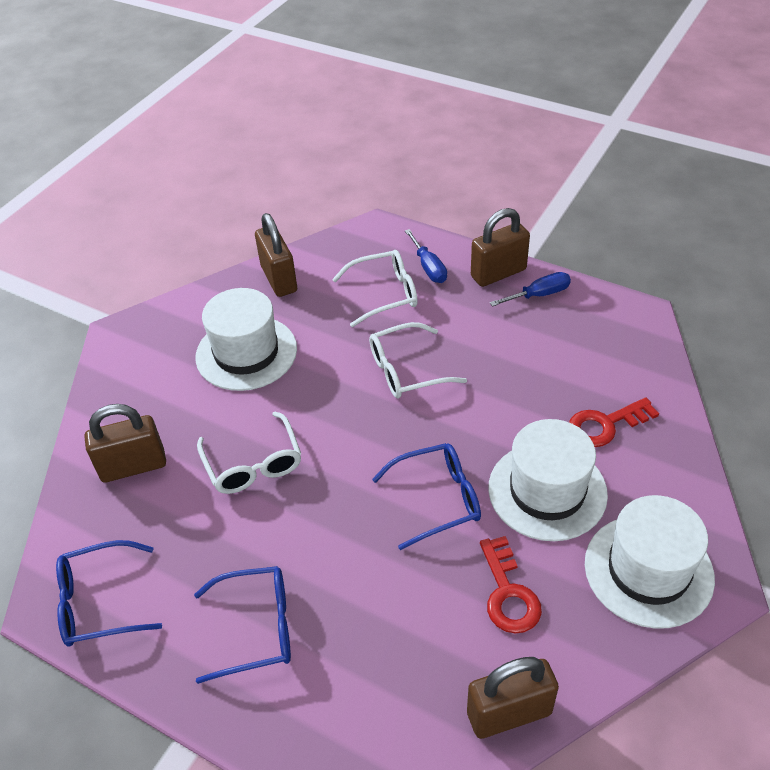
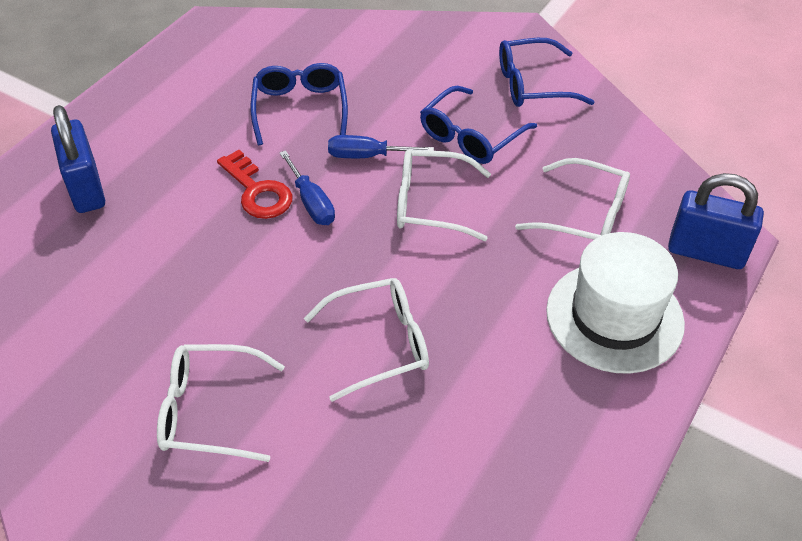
blue padlock: none = 0 -> [51,105,105,213] [668,173,764,269] = 2
brown padlock: [84,404,166,482] [255,213,297,297] [467,657,559,739] [471,208,530,287] = 4 -> none = 0
red key: [480,536,542,634] [569,397,659,447] = 2 -> [217,150,293,219] = 1
white glasses: [197,412,301,494] [332,250,418,327] [369,322,467,398] = 3 -> [157,344,285,462] [304,278,429,402] [397,150,491,241] [515,158,630,240] = 4
white hat: [195,288,297,391] [488,419,608,541] [585,495,715,628] = 3 -> [546,232,685,374] = 1

